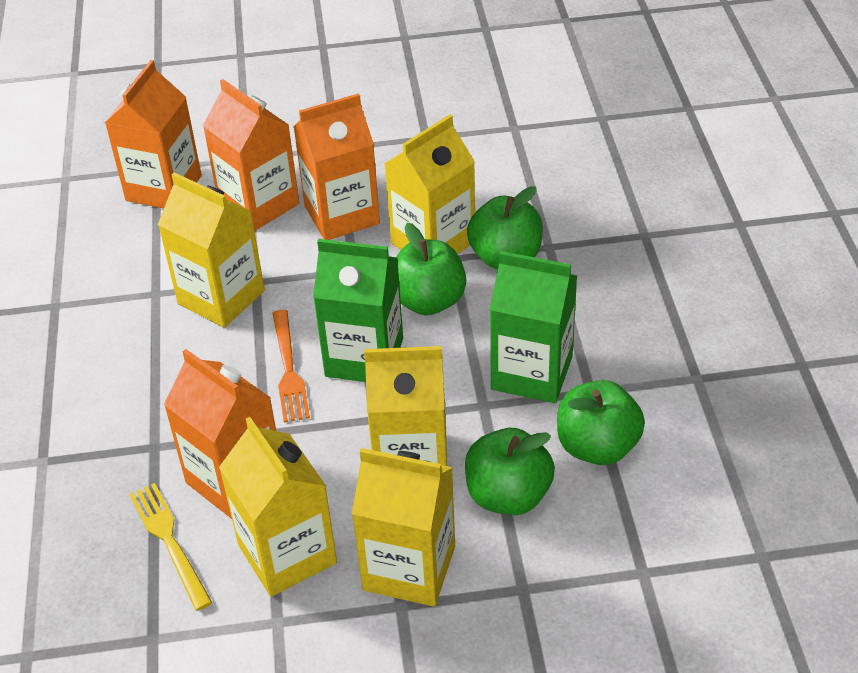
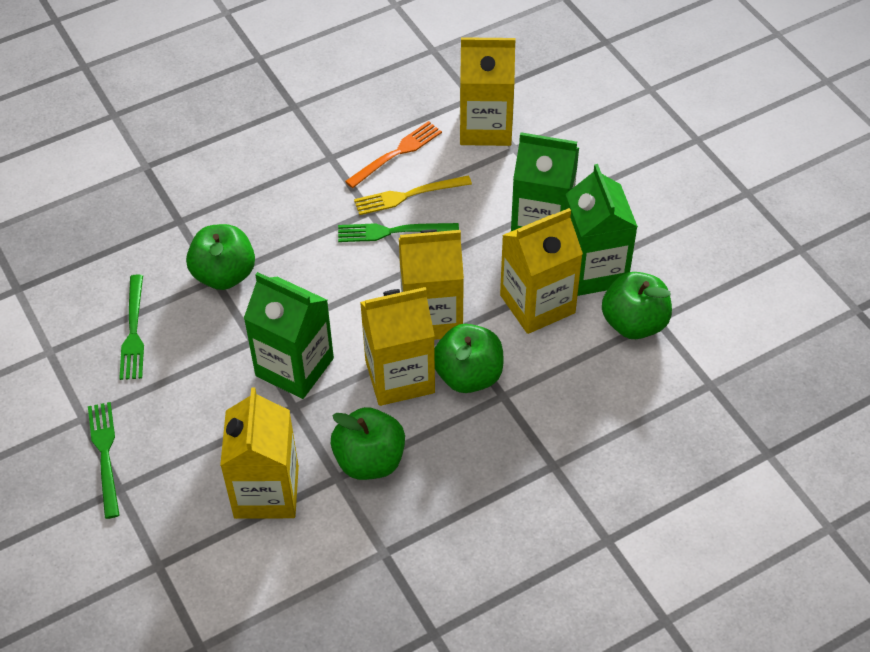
green carton: [313,239,403,382] [490,251,577,403] = 2 -> [243,272,334,399] [511,132,579,231] [565,164,638,296] = 3
green fork: none = 0 -> [88,402,120,519] [119,274,144,380] [338,223,459,242] = 3
orange carton: [105,60,202,209] [164,349,276,519] [203,79,299,231] [294,93,380,240] = 4 -> none = 0

